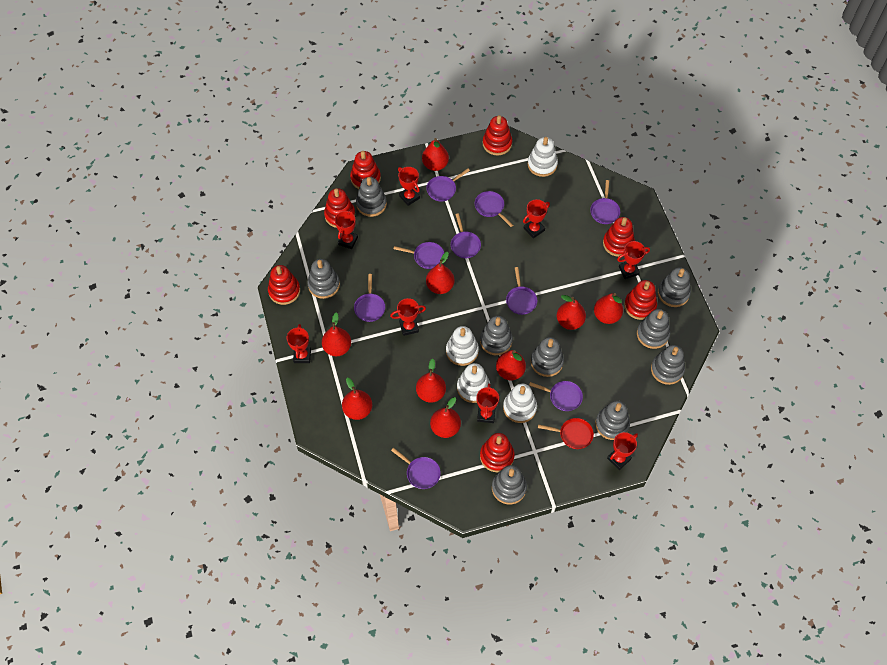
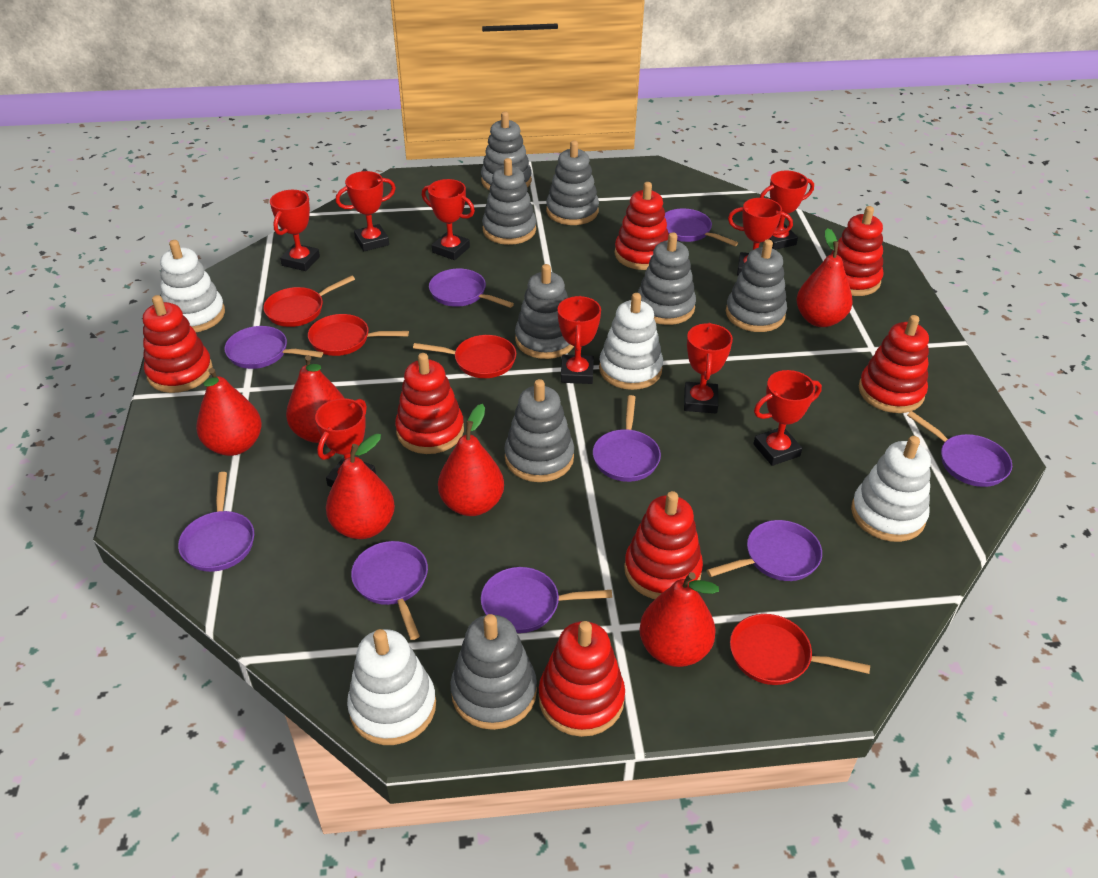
grey stacking toy: [308,259,340,299] [356,177,387,217] [480,316,513,355] [492,465,527,505] [531,337,564,377] [595,401,630,440] [637,309,670,349] [651,345,685,385] [658,267,691,307] = 9 -> [450,614,537,730] [481,112,532,191] [482,158,536,245] [504,379,574,482] [515,264,574,359] [546,140,599,225] [637,232,696,325] [726,239,787,332] = 8
red pan: [538,418,594,449] = 1 -> [263,275,355,327] [308,314,409,356] [413,335,516,378] [730,614,870,685] = 4
red pear: [322,312,351,356] [342,378,372,420] [416,359,446,403] [422,138,449,171] [426,252,455,294] [430,397,461,438] [496,350,526,380] [557,295,586,330] [594,293,623,324] = 9 -> [196,368,262,456] [286,355,344,443] [326,434,395,539] [438,404,504,516] [639,572,719,667] [796,228,852,327] = 6
red trophy: [287,324,311,363] [335,209,358,249] [390,298,426,336] [398,167,420,206] [476,383,499,423] [523,199,550,239] [607,432,638,470] [617,241,650,279] = 8 -> [270,190,320,271] [315,398,376,487] [336,171,396,251] [422,179,475,260] [558,296,601,384] [684,323,733,413] [728,198,793,276] [753,370,822,466] [760,171,814,250] = 9

